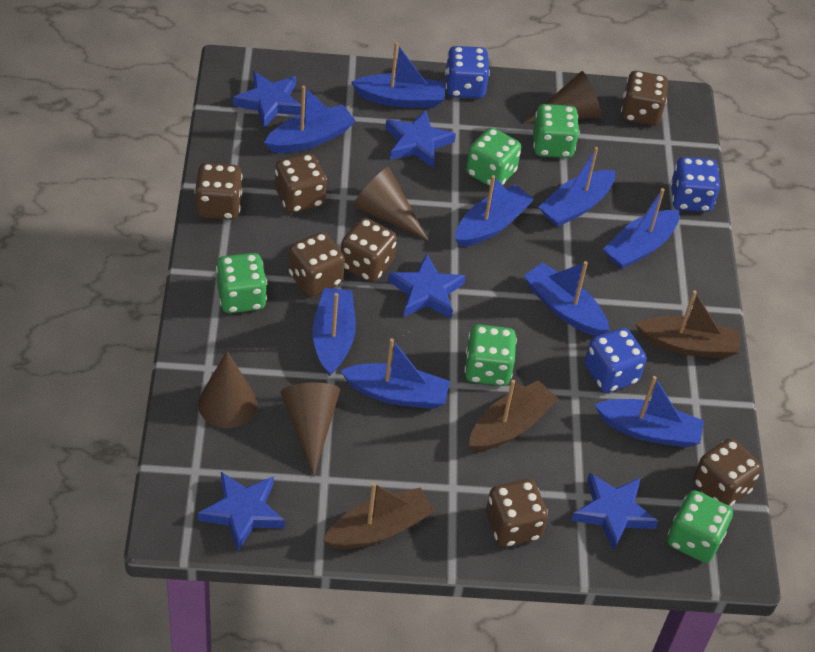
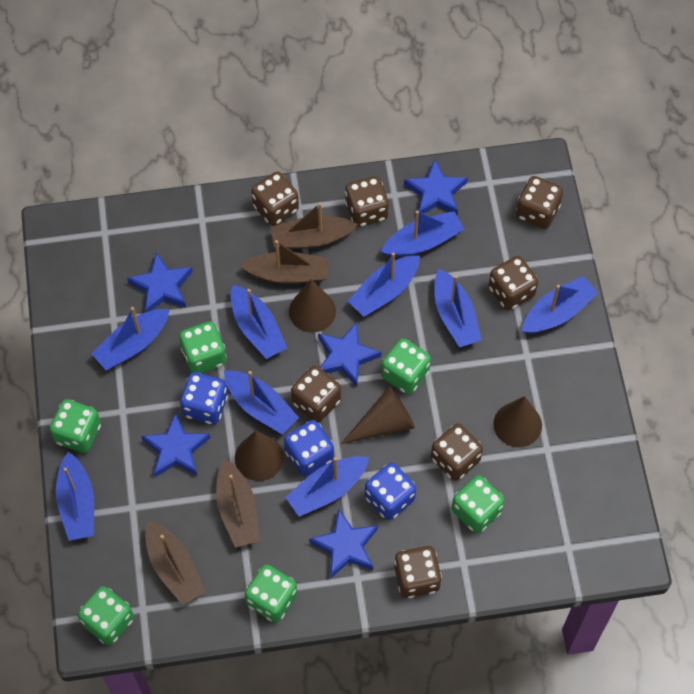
brown boat: [323,482,435,549] [469,380,559,452] [635,290,740,358] = 3 -> [145,521,205,605] [216,459,260,548] [240,240,329,284] [271,203,358,249] = 4
green dice: [216,253,267,313] [464,325,517,386] [466,128,521,186] [533,104,580,158] [667,490,733,563] = 5 -> [50,399,101,453] [78,586,134,645] [179,321,227,373] [245,564,297,622] [381,338,431,394] [452,475,505,533] = 6

